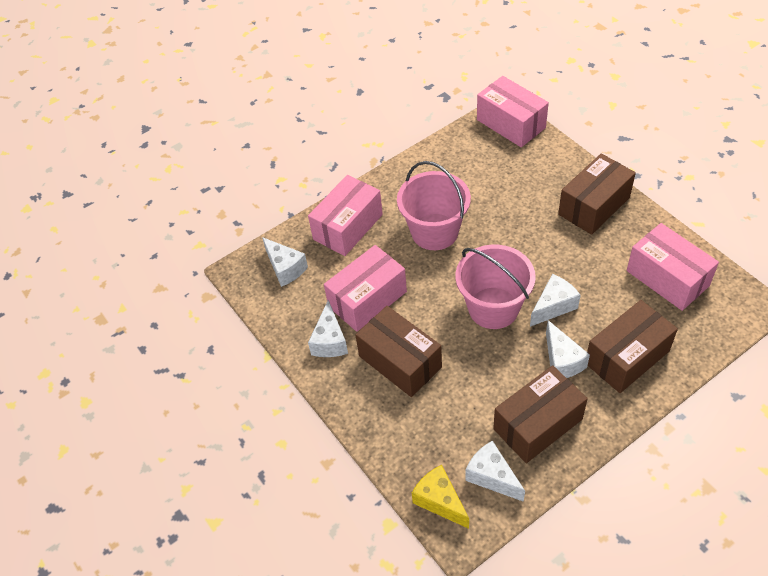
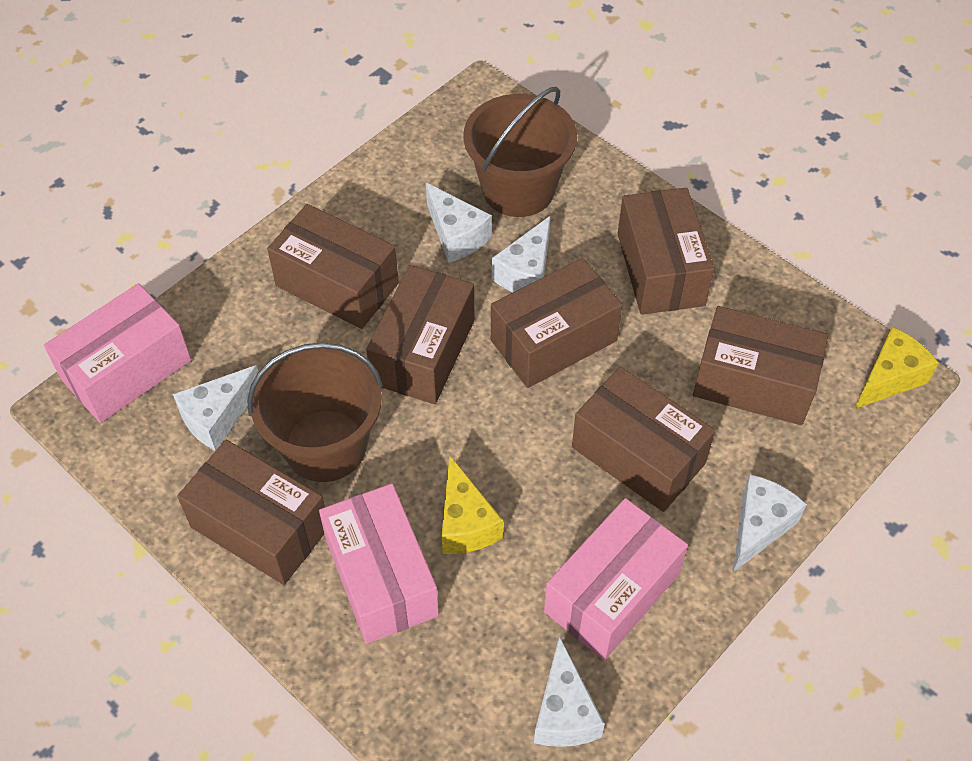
brown box: [355,306,442,397] [493,365,588,463] [558,153,636,235] [587,300,678,393] = 4 -> [177,440,325,585] [267,204,399,329] [366,265,475,404] [491,258,623,388] [572,367,715,512] [618,188,714,315] [693,306,829,425] = 7
brown bucket: none = 0 -> [247,343,383,482] [464,87,577,217] = 2
pink box: [308,175,383,256] [324,245,407,332] [477,76,549,147] [627,223,719,311] = 4 -> [44,283,191,423] [319,483,439,644] [544,498,688,660] = 3
pink bucket: [397,161,471,250] [456,245,536,329] = 2 -> none = 0
yellow cheese: [412,465,469,529] = 1 -> [442,455,503,554] [855,327,939,409] = 2

